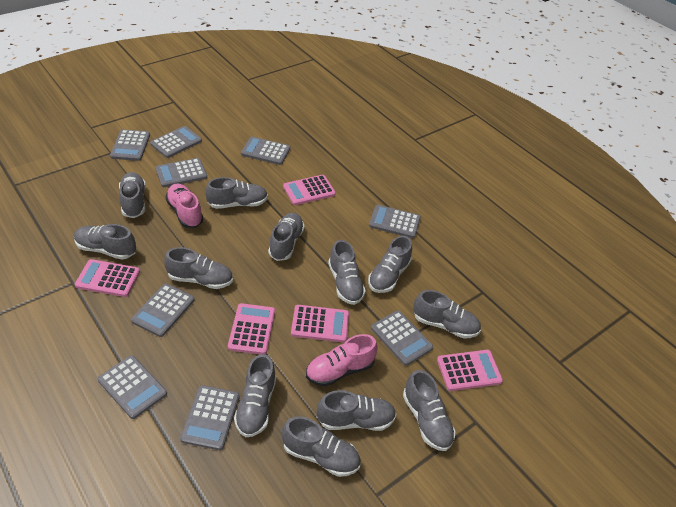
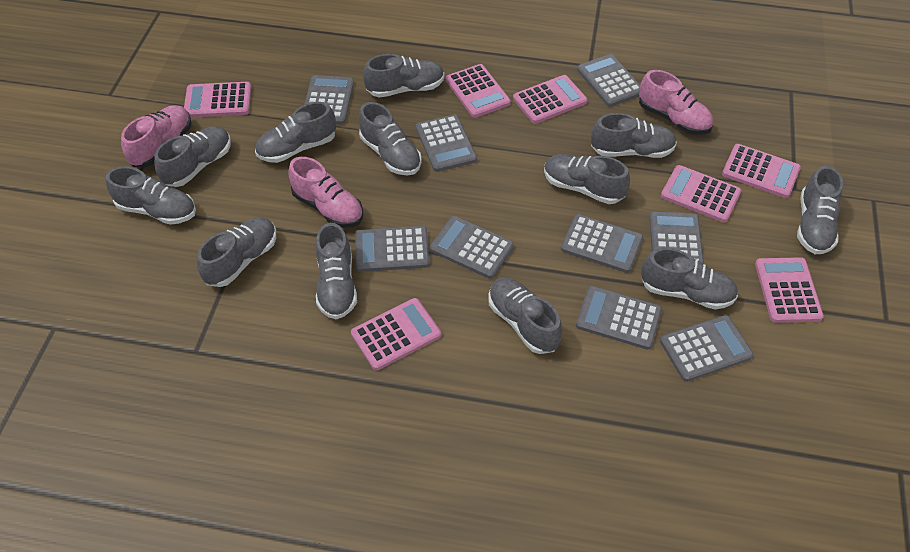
pink calculator: [75,259,140,297] [228,303,275,354] [283,175,336,205] [291,305,349,342] [437,350,503,391] = 5 -> [184,82,251,118] [351,298,441,370] [446,64,511,118] [513,75,587,124] [661,165,742,222] [722,144,801,198] [755,257,824,323] = 7
pink shoe: [165,184,203,228] [306,334,378,386] = 2 -> [121,105,191,167] [288,157,363,228] [639,70,713,135] = 3

